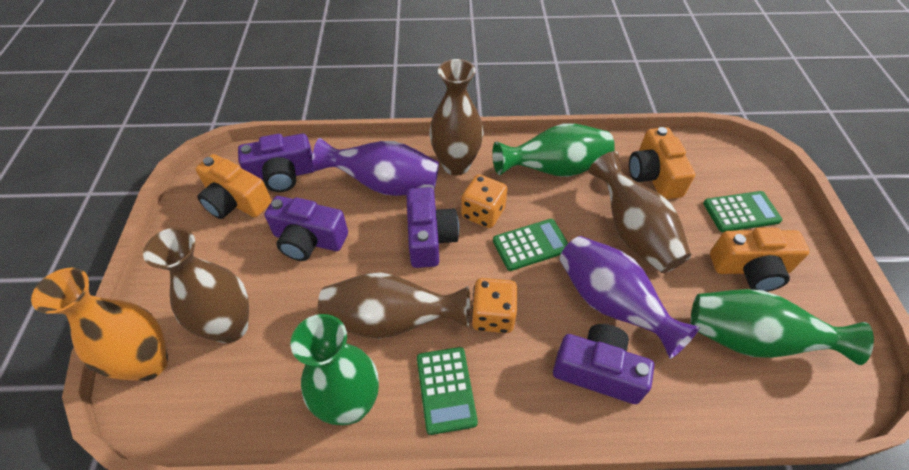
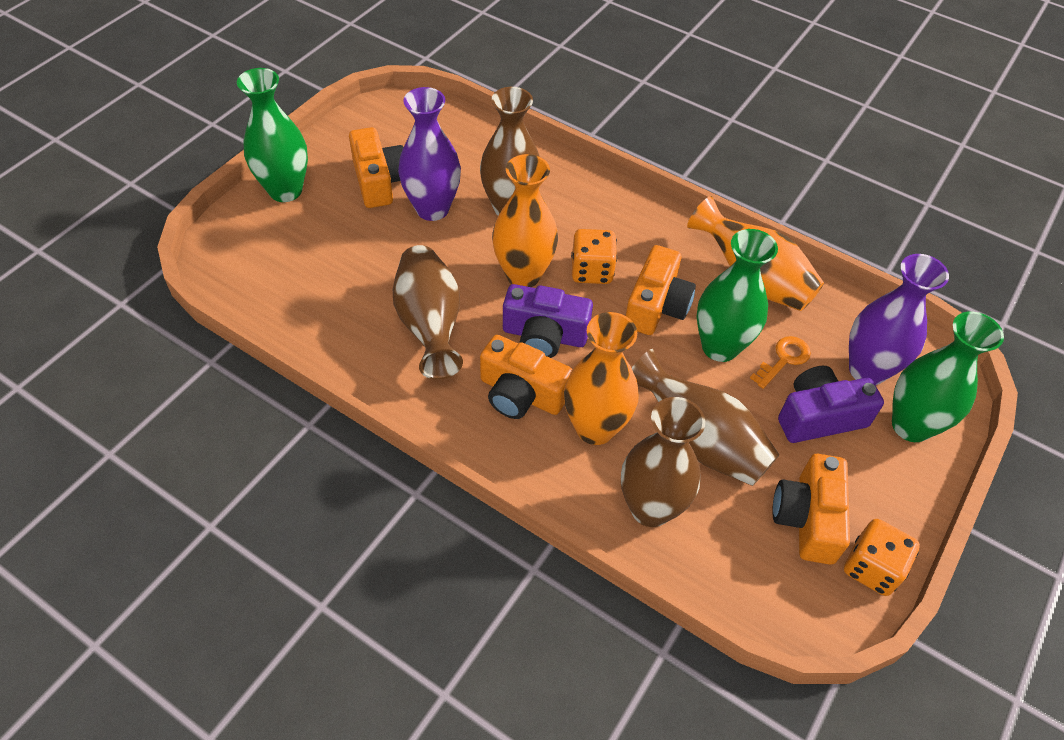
green calculator: [417,347,478,435] [493,219,568,271] [703,191,783,232] = 3 -> none = 0
orange camera: [196,154,272,219] [629,127,695,199] [710,228,809,292] = 3 -> [349,127,404,208] [480,335,573,419] [626,245,696,335] [772,454,850,565] = 4
orange key: none = 0 -> [750,336,811,389] = 1
orange vase: [31,268,168,381] = 1 -> [492,154,558,287] [564,312,639,445] [687,196,824,311] = 3
purple camera: [238,134,314,192] [264,196,348,261] [406,187,459,268] [553,324,654,404] = 4 -> [503,284,593,358] [778,366,884,443] = 2

